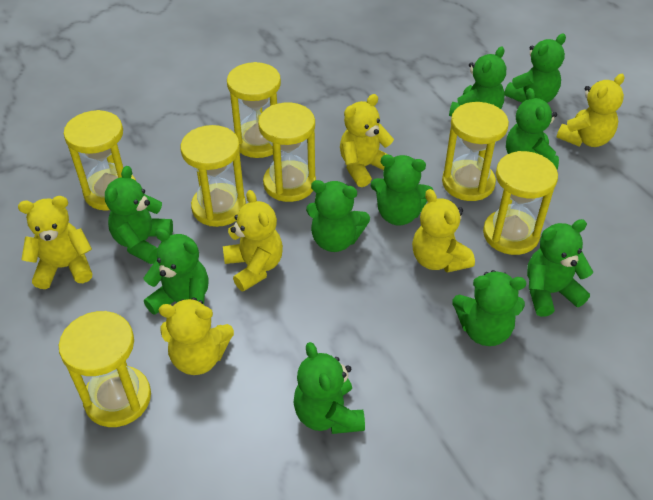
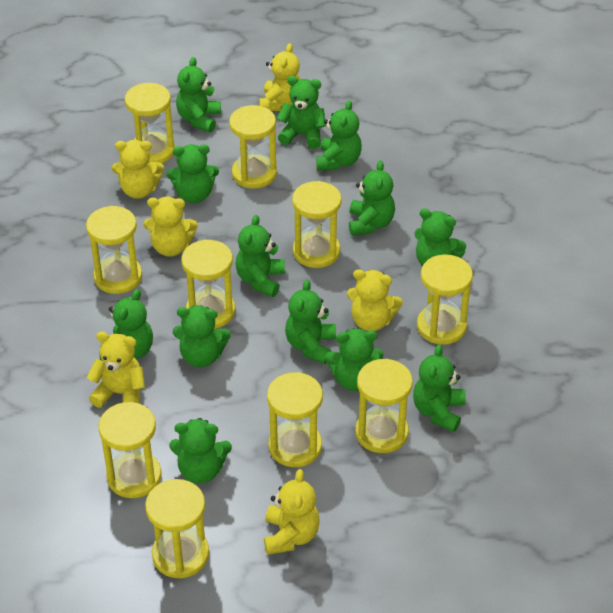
green teddy bear: [105,166,173,264] [144,228,209,315] [293,342,365,434] [306,180,370,252] [371,155,434,226] [449,47,506,116] [452,270,526,346] [504,34,566,103] [506,88,559,170] [527,219,593,317] = 10 -> [100,289,153,360] [167,144,219,203] [169,418,232,484] [173,305,231,368] [176,57,221,132] [235,215,285,297] [277,76,326,149] [285,280,336,364] [316,100,362,170] [325,328,384,391] [349,161,395,236] [413,344,465,432] [414,208,466,266] = 13
yellow hourglass: [59,311,151,427] [64,110,136,211] [181,125,246,227] [227,62,281,158] [258,103,316,202] [442,102,509,201] [483,151,558,255] = 7 -> [86,206,142,294] [98,402,161,498] [125,83,175,163] [145,479,209,579] [181,240,235,329] [229,105,277,189] [267,372,323,467] [292,181,341,268] [355,359,413,453] [417,254,473,345] = 10

